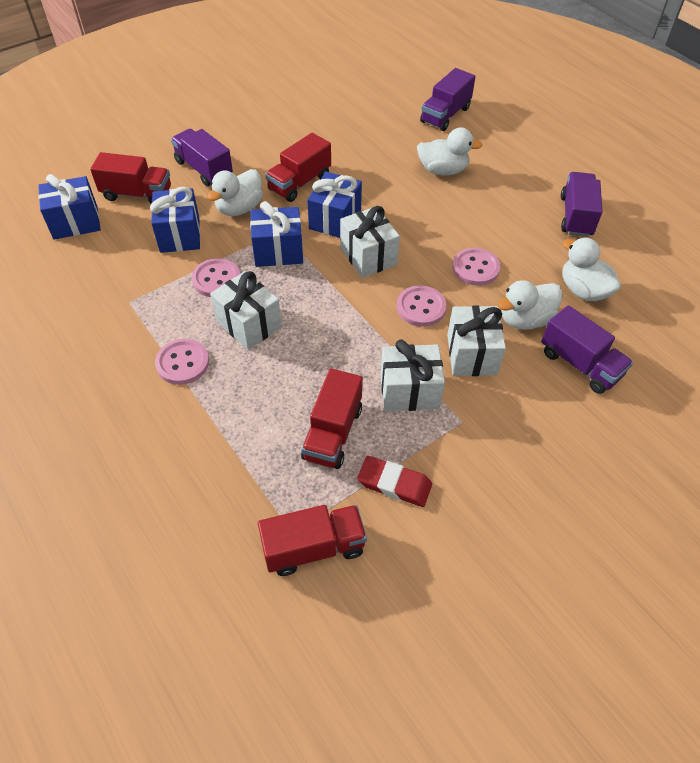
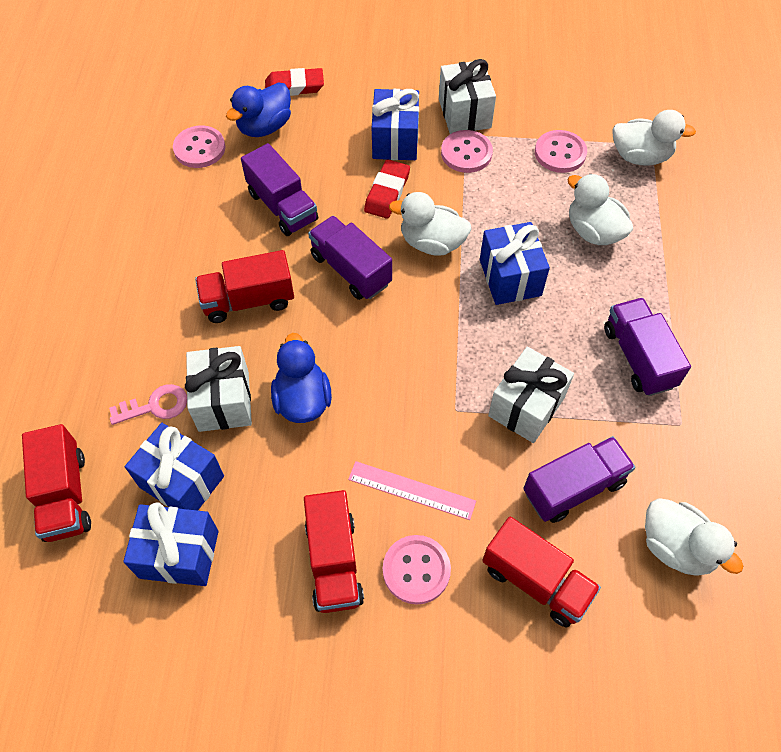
blue duck: none = 0 -> [226,82,291,137] [271,333,332,423] = 2
pink key: none = 0 -> [109,384,187,425] = 1
pink ruler: none = 0 -> [348,461,476,520] = 1
red eraser: [357,456,432,507] = 1 -> [265,68,324,96] [364,160,410,219] = 2
white gift: [210,271,282,350] [340,206,400,278] [380,339,445,411] [447,305,506,376] = 4 -> [185,346,252,432] [439,59,496,134] [488,346,574,443] = 3

